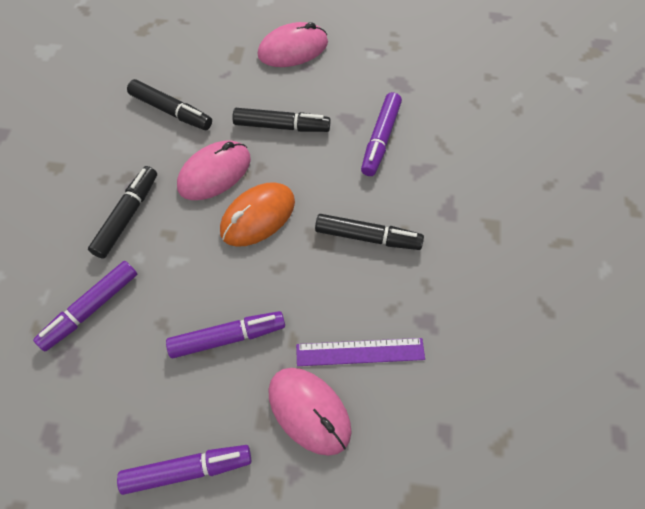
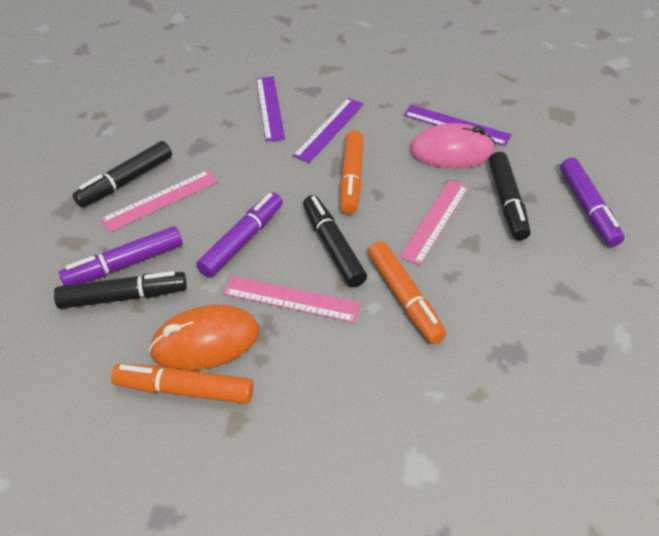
orange marker: none = 0 -> [111,364,254,404] [340,130,364,214] [368,241,447,344] = 3
pink mouse: [177,140,251,200] [258,22,328,67] [268,368,352,456] = 3 -> [410,123,496,168] = 1
pink ruler: none = 0 -> [100,170,218,232] [223,276,361,323] [399,180,469,265] = 3
purple marker: [33,261,137,351] [117,445,251,495] [166,311,285,358] [361,92,402,176] = 4 -> [59,226,183,286] [196,192,283,277] [560,158,624,246] = 3
purple ruler: [296,338,425,366] = 1 -> [256,77,285,142] [293,98,364,163] [404,105,511,146] = 3

